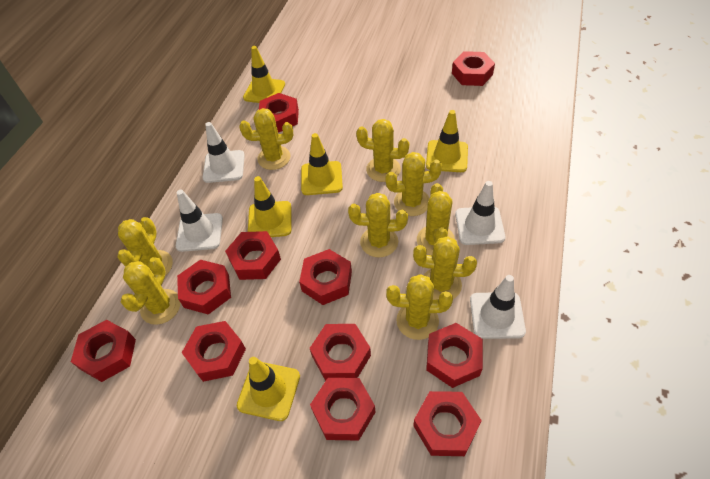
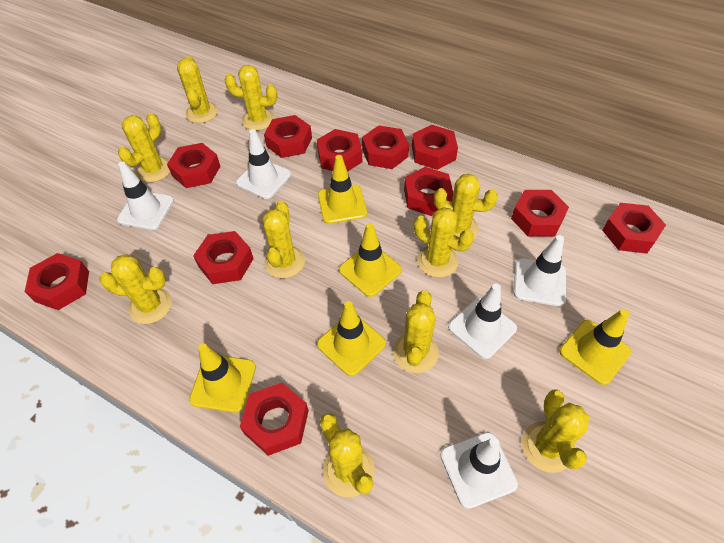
white traffic cone: [176,190,223,252] [203,122,245,183] [455,181,506,245] [470,275,526,339] = 4 -> [117,161,174,230] [236,129,291,199] [440,432,518,509] [448,284,517,359] [514,235,566,306] = 5
yellow cactus: [117,217,173,276] [121,257,180,325] [239,108,293,170] [348,193,408,258] [356,119,409,182] [385,152,442,216] [386,274,453,340] [413,236,477,300] [417,183,455,255] = 9 -> [100,254,172,324] [118,113,170,182] [177,56,218,123] [224,65,277,131] [262,201,305,278] [320,413,375,497] [393,290,439,373] [414,207,474,278] [434,174,498,238] [522,390,589,473] = 10

